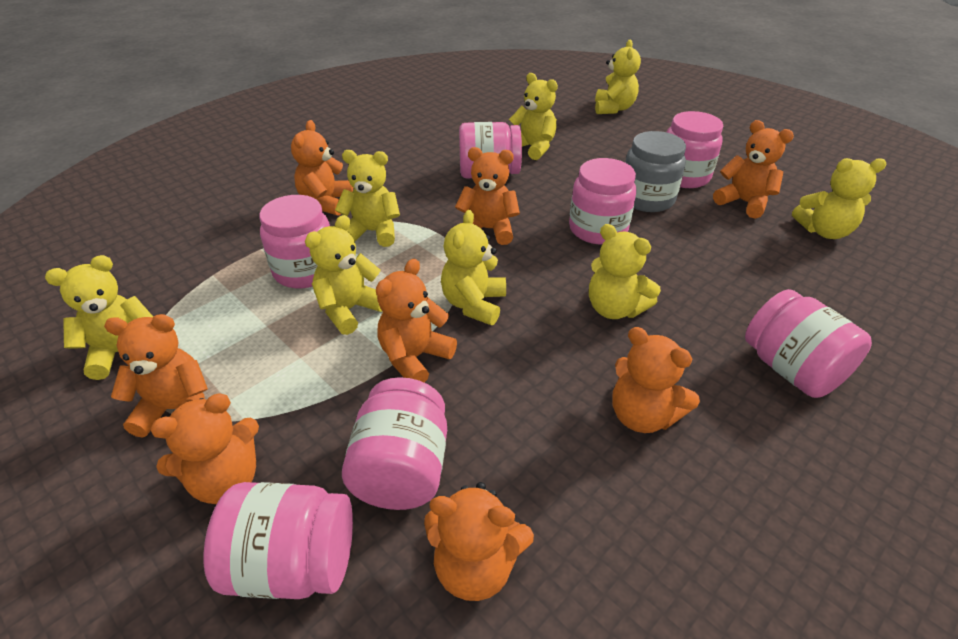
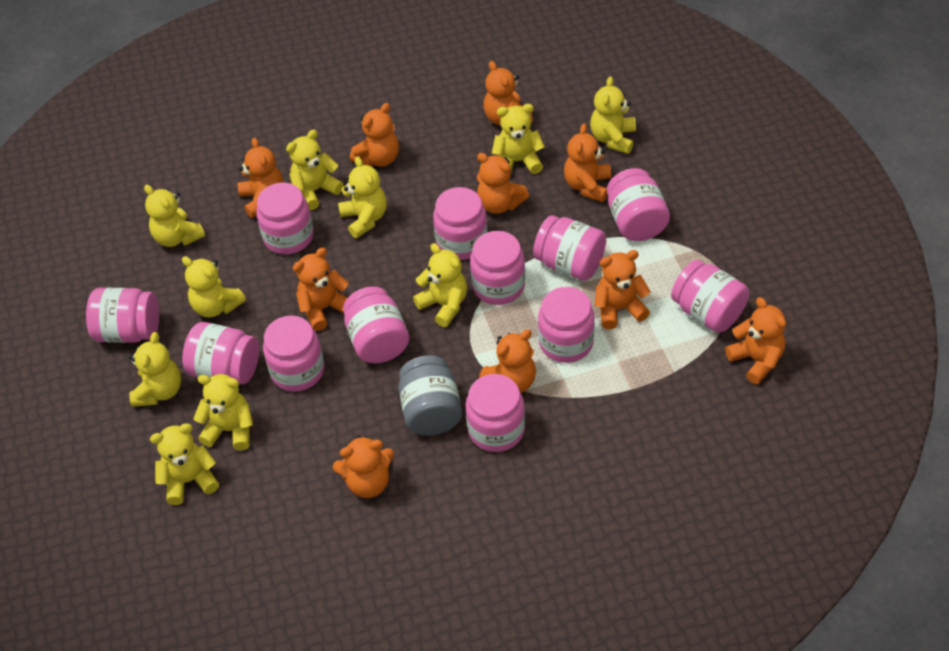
orange teddy bear: [104,314,208,438] [150,393,259,504] [291,120,353,216] [376,258,457,383] [424,482,534,601] [455,147,520,245] [612,327,700,433] [713,120,794,219] = 8 -> [238,138,284,218] [293,248,349,331] [332,435,394,498] [350,103,399,167] [477,153,529,214] [479,330,536,393] [483,61,533,125] [564,124,611,202] [595,250,651,329] [725,297,786,384] = 10
pink jar: [204,482,353,599] [259,195,330,288] [342,377,447,510] [459,122,522,178] [569,158,636,245] [667,111,723,188] [745,289,872,398] = 7 -> [86,288,159,343] [182,322,259,384] [256,182,314,255] [263,316,324,392] [343,286,409,363] [433,187,488,260] [466,374,525,452] [470,231,525,305] [533,216,606,281] [538,287,595,363] [607,168,670,241] [671,260,749,333] = 12
yellow teddy bear: [45,255,153,380] [305,215,382,335] [335,150,400,247] [441,210,506,325] [509,73,558,160] [589,224,661,319] [595,40,641,114] [792,158,886,239] = 8 -> [129,332,181,407] [144,185,205,247] [150,423,219,505] [182,256,246,317] [193,374,253,451] [286,130,344,210] [338,156,387,238] [413,243,467,327] [492,104,545,174] [590,76,636,154] = 10

